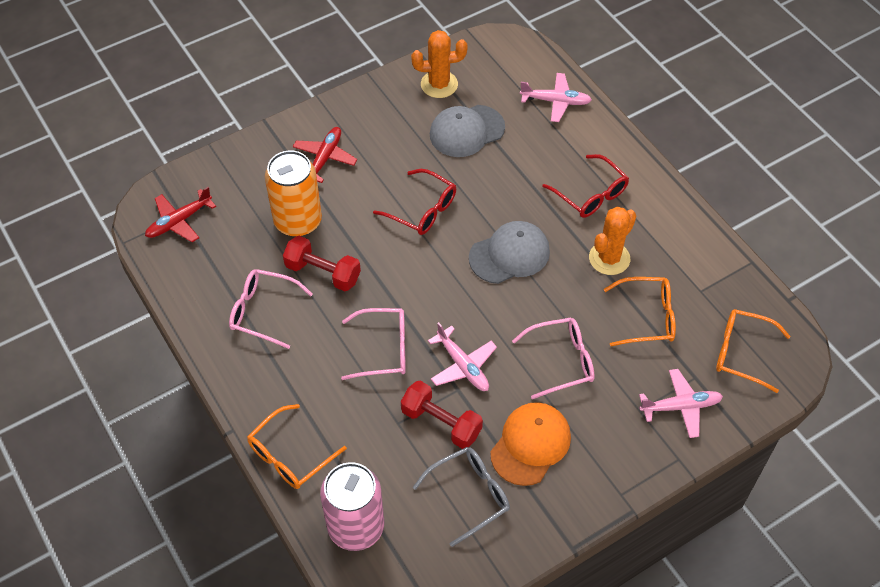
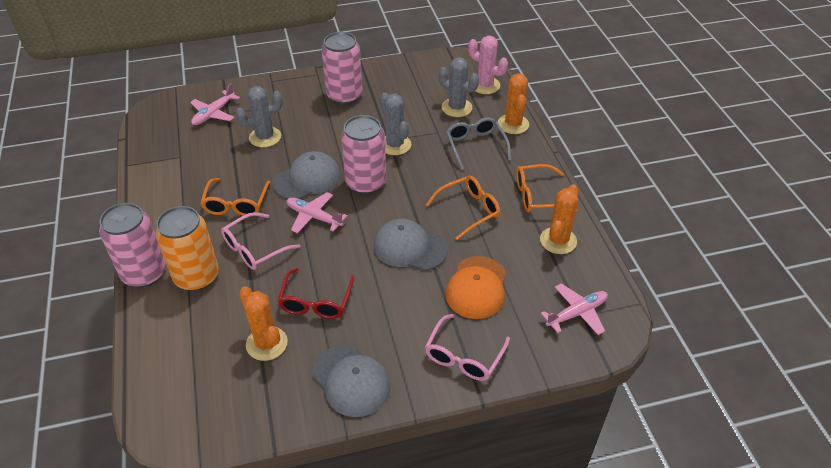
grey cactus: none = 0 -> [236,86,283,147] [380,93,411,155] [439,57,479,117] = 3
grey cap: [430,105,505,157] [469,221,550,284] = 2 -> [273,151,340,199] [312,345,390,417] [374,219,448,271] = 3
orange cactus: [411,30,468,98] [589,207,636,275] = 2 -> [239,286,288,361] [498,73,529,134] [540,184,578,254] = 3
pink cactus: none = 0 -> [468,36,508,94] = 1
pink can: [320,462,384,551] = 1 -> [99,203,166,287] [321,32,363,105] [341,115,386,194] = 3
pink glasses: [229,269,313,349] [341,308,406,380] [512,318,595,399] = 3 -> [221,212,300,270] [425,314,510,381] = 2
red dumbbell: [283,236,361,291] [401,381,483,449] = 2 -> none = 0
red glasses: [373,169,456,235] [542,154,629,218] = 2 -> [277,268,355,319] = 1
red plane: [145,187,216,242] [293,127,357,183] = 2 -> none = 0

